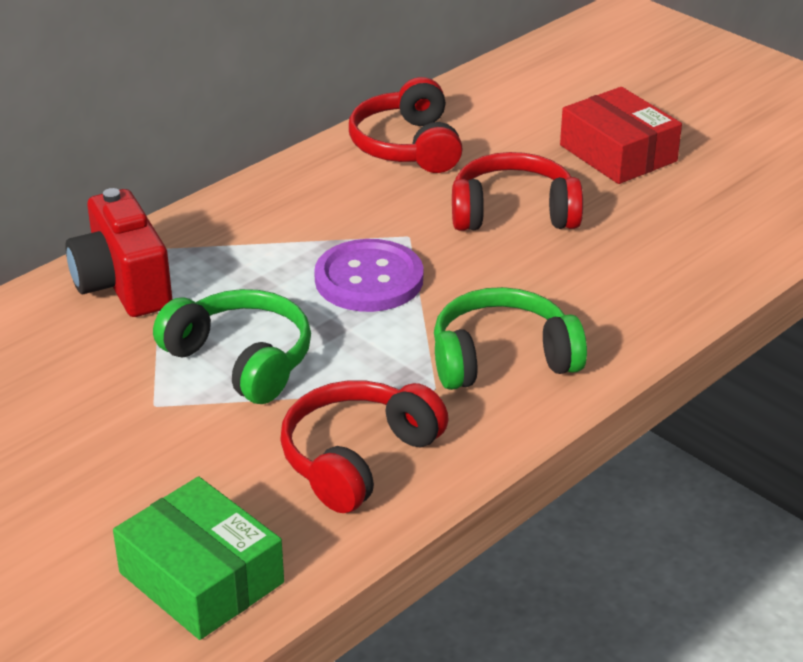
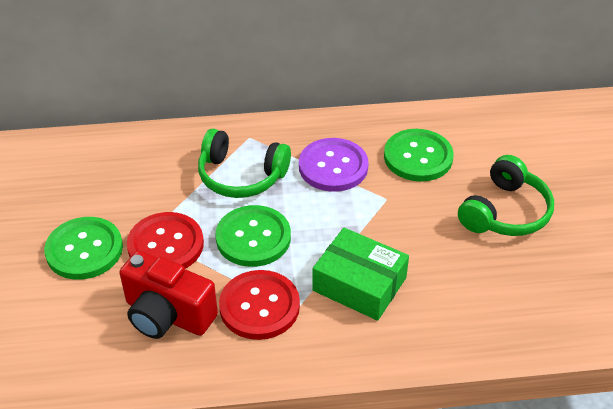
green button: none = 0 -> [44,217,123,280] [216,205,291,267] [384,129,454,182] = 3
red box: [560,87,682,184] = 1 -> none = 0
red button: none = 0 -> [127,212,204,269] [219,270,300,340] = 2
red headphones: [280,381,449,513] [349,77,463,173] [452,152,583,231] = 3 -> none = 0

